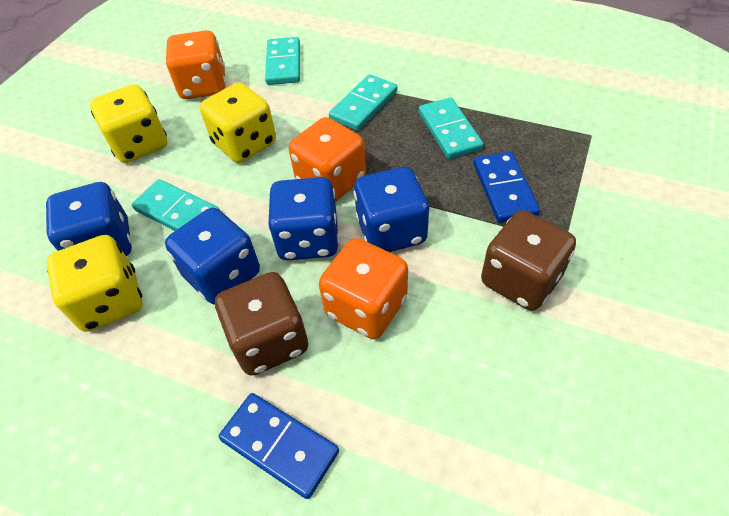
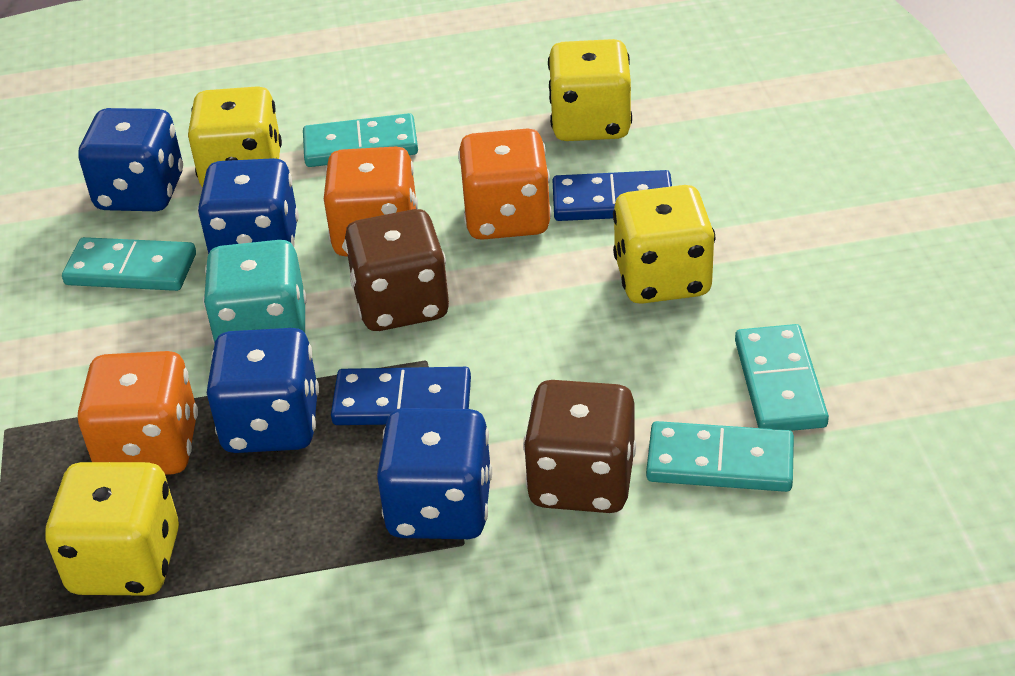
turquoise dice: none = 0 -> [203,240,307,344] = 1
yellow dice: [47,235,143,332] [90,84,167,163] [200,83,276,163] = 3 -> [45,462,179,596] [188,86,282,188] [548,39,632,141] [613,185,715,304] = 4

